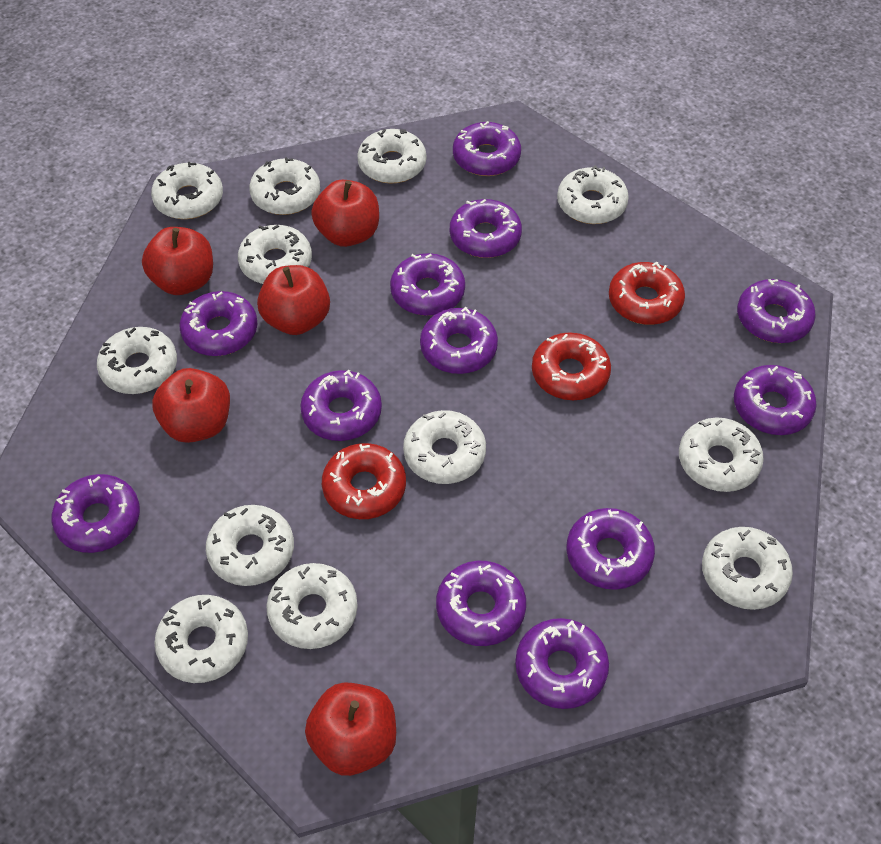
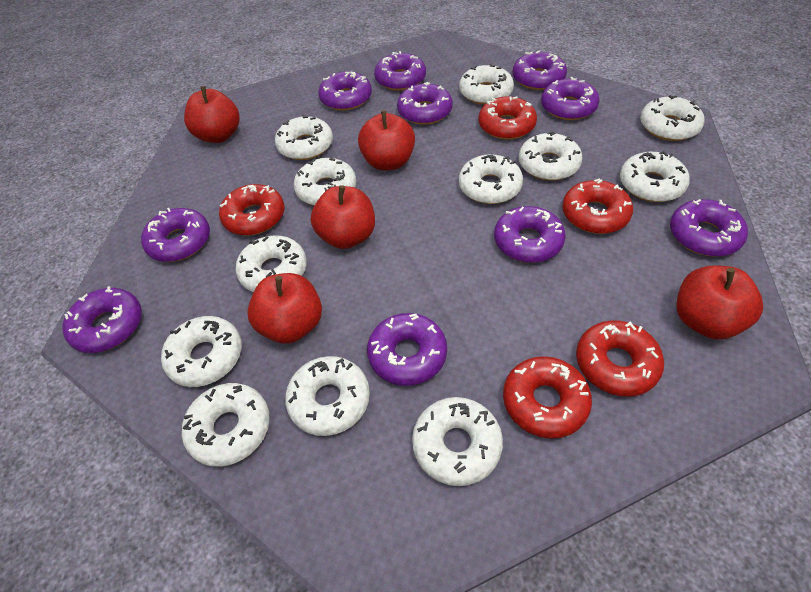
purple donut: [52,474,140,553] [179,291,257,356] [300,370,382,441] [390,253,465,316] [420,307,498,374] [436,561,526,646] [450,199,522,258] [453,121,521,176] [515,618,609,709] [567,508,655,590] [734,365,817,435] [737,279,816,343] = 12 -> [62,286,142,353] [141,208,210,262] [318,71,372,111] [367,313,447,386] [374,51,426,91] [397,82,452,125] [494,206,566,263] [513,51,567,90] [541,77,600,120] [670,199,748,257] = 10
red donut: [322,443,406,519] [532,332,611,400] [609,261,685,325] = 3 -> [219,184,284,235] [479,96,537,140] [503,356,592,439] [562,179,633,234] [576,320,664,397] = 5

